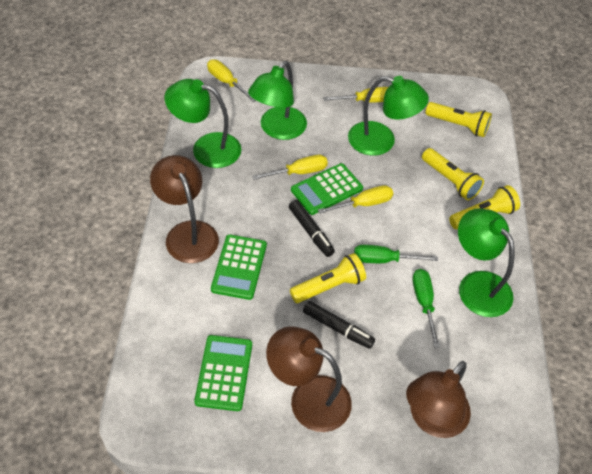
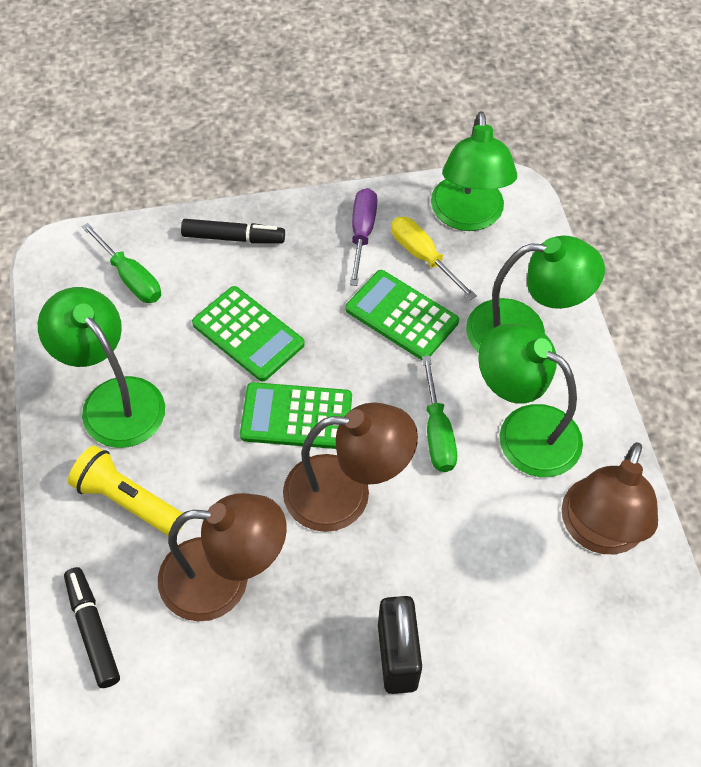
black padlock: none = 0 -> [378,596,422,694] = 1
purple screwdriver: none = 0 -> [350,188,377,286] = 1
yellow flashlight: [290,253,366,303] [422,148,484,201] [425,102,492,137] [449,185,520,229] = 4 -> [68,445,184,536] = 1
yellow screwdriver: [207,59,256,102] [252,155,328,180] [318,185,393,214] [323,87,388,102] = 4 -> [391,217,477,300] = 1

